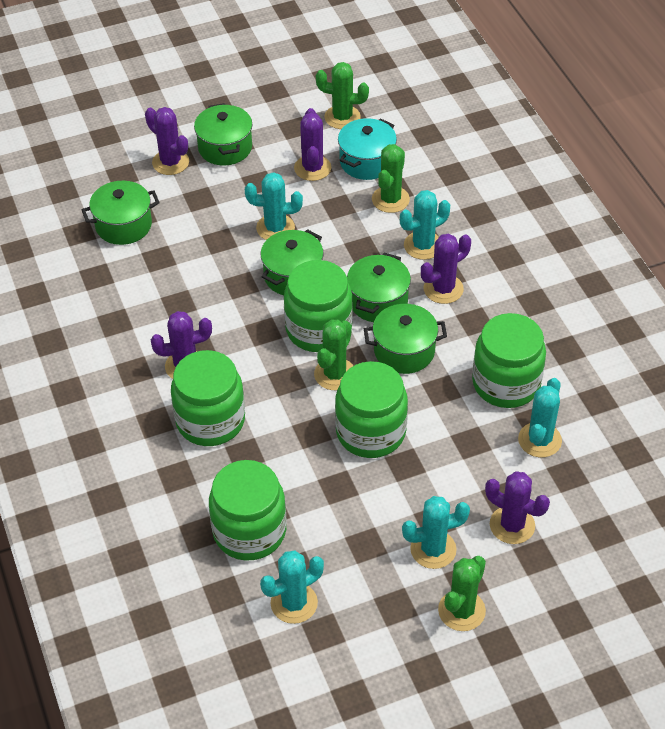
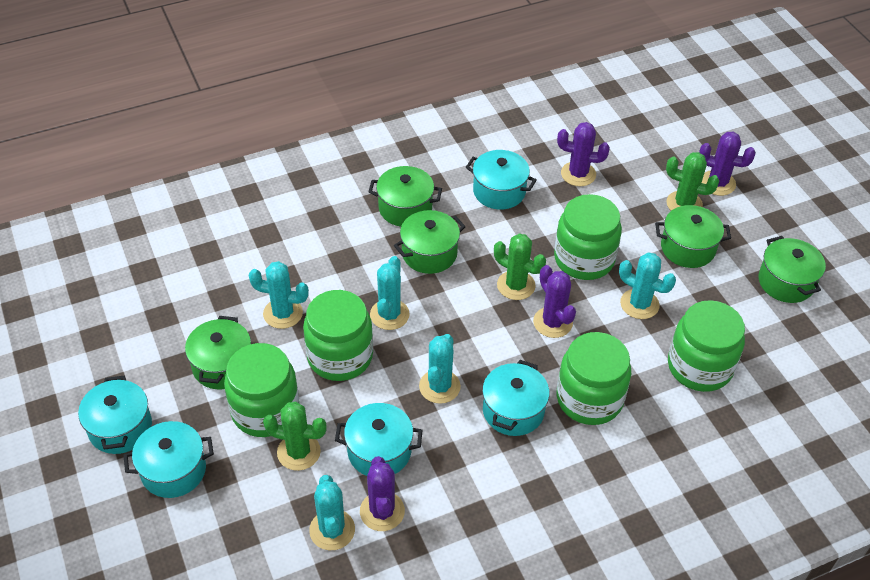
green cactus: [314,319,353,390] [316,62,369,129] [372,144,410,213] [438,556,486,631] = 4 -> [263,402,327,471] [494,233,546,300] [666,152,719,211] = 3
purple cactus: [145,107,189,175] [151,311,212,379] [294,108,331,181] [421,234,471,304] [485,471,550,544] = 5 -> [360,456,405,531] [533,265,576,338] [557,122,610,186] [699,132,756,196] = 4
turquoise pot: [338,118,397,180] = 1 -> [78,376,152,454] [123,421,214,498] [335,403,423,476] [466,150,537,210] [482,360,550,436] = 5

